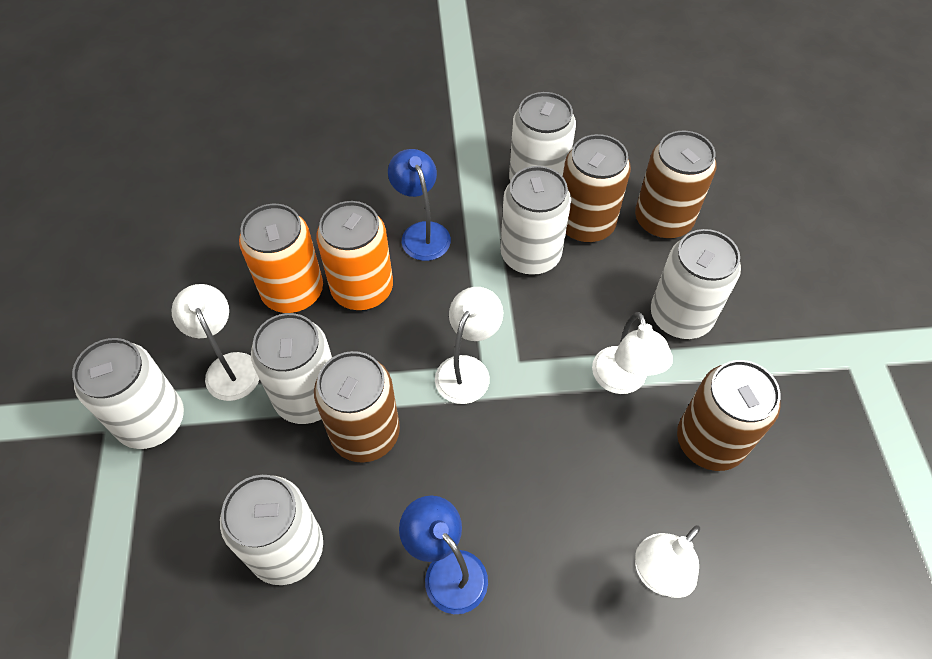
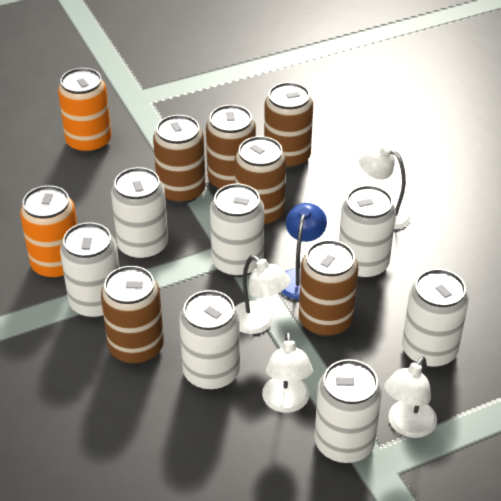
blue lamp: [388,149,451,261] [399,495,488,614] = 2 -> [281,203,327,300] = 1
brown can: [314,351,400,463] [563,134,631,243] [635,131,716,239] [677,360,780,471] = 4 -> [101,266,164,364] [153,115,206,204] [206,105,256,190] [235,136,286,226] [264,82,313,169] [299,240,358,337] = 6
white can: [72,338,184,449] [220,475,323,585] [251,313,332,424] [500,166,571,275] [509,92,576,182] [651,229,741,339] = 6 -> [60,222,119,319] [111,167,168,260] [179,290,240,390] [210,184,264,277] [314,359,382,463] [339,185,396,279] [402,269,469,368] = 7

